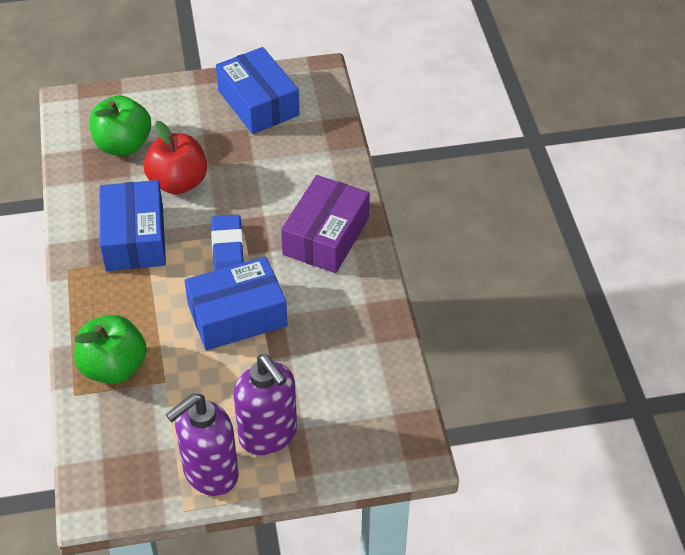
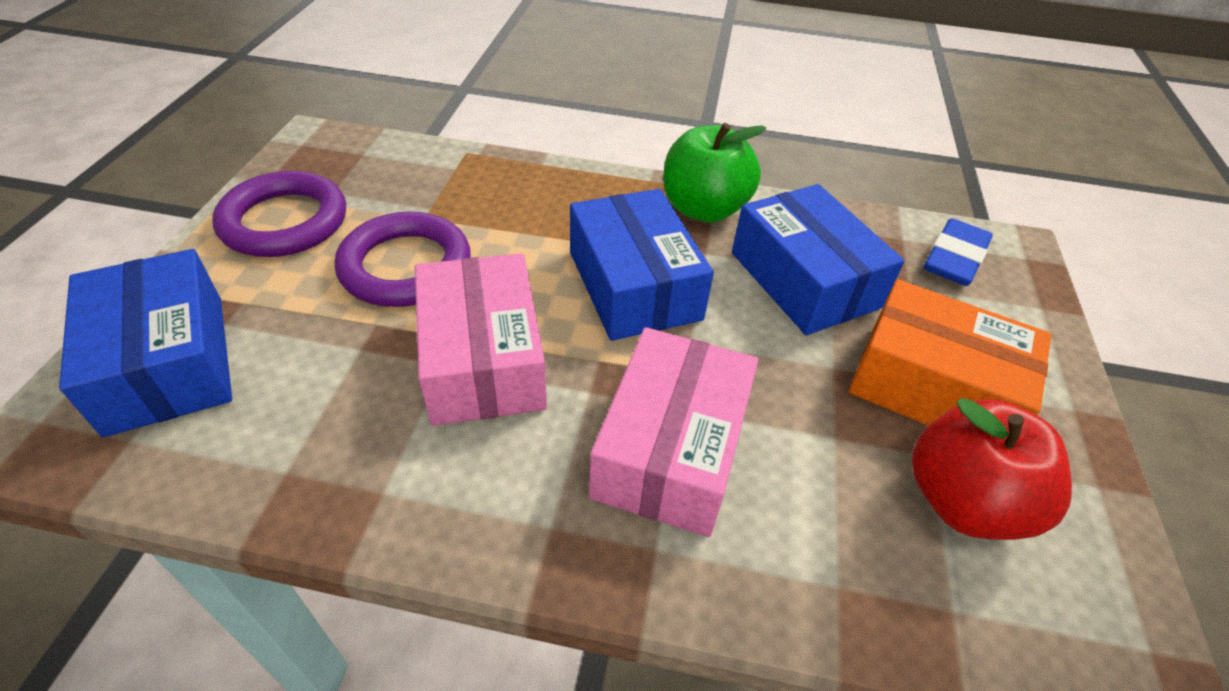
green apple: [74,315,147,384] [89,95,151,155] = 2 -> [663,123,766,223] = 1
orange box: none = 0 -> [849,279,1051,426] = 1
pink box: none = 0 -> [415,253,547,426] [589,327,758,537] = 2
purple box: [281,175,370,273] = 1 -> none = 0
purple ring: none = 0 -> [212,171,346,257] [334,211,471,307] = 2
purple soap dispenser: [166,394,239,496] [233,354,297,455] = 2 -> none = 0

